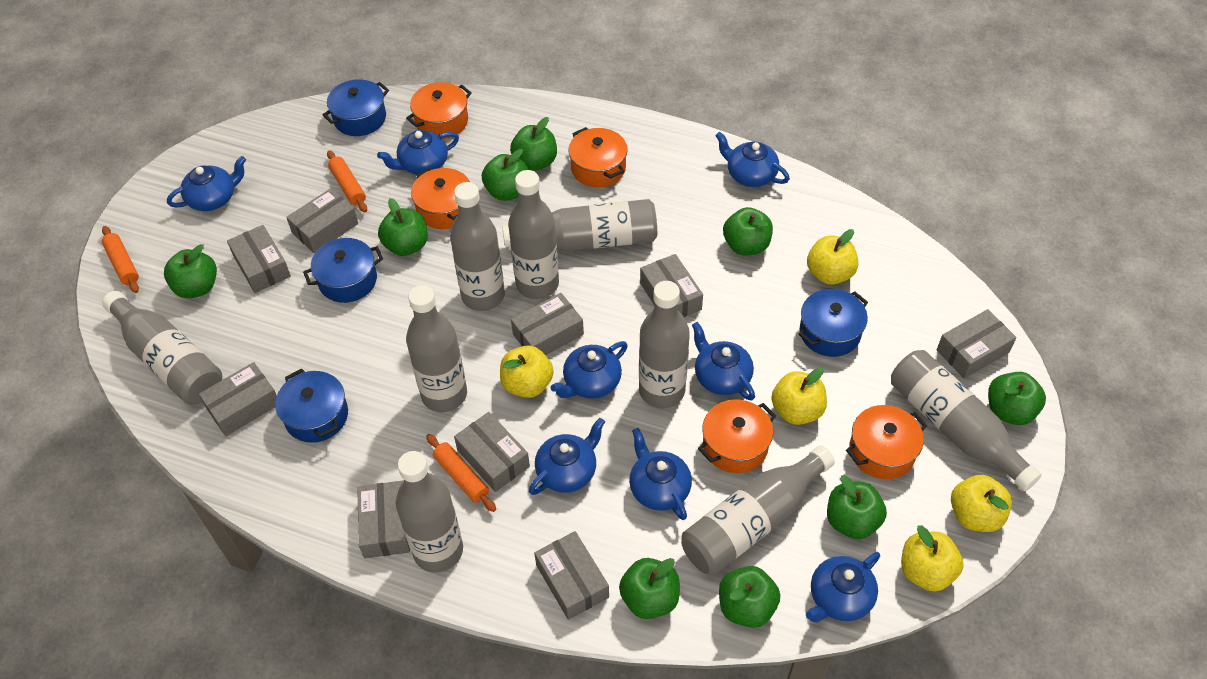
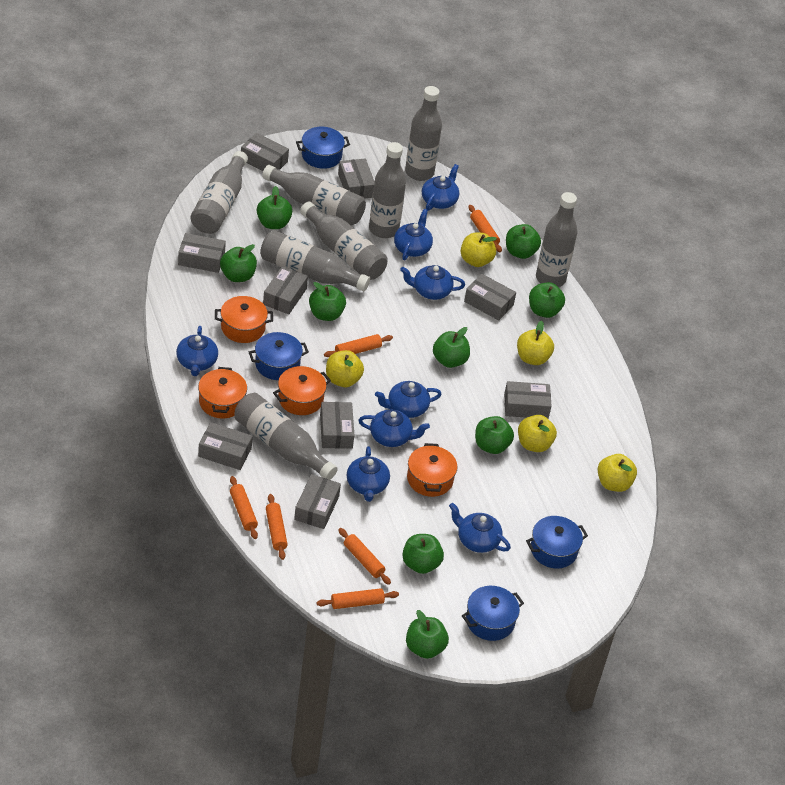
grey bottle: [102,291,222,405] [396,451,463,573] [406,285,467,412] [450,182,505,311] [503,199,657,251] [508,170,559,299] [639,281,690,408] [681,445,835,575] [891,350,1042,491] = 9 -> [191,151,248,234] [235,393,338,480] [260,230,370,291] [262,165,366,225] [300,201,388,280] [369,142,406,238] [405,86,442,181] [536,192,578,287] = 8
orange pot: [406,82,472,139] [411,168,470,229] [568,127,628,187] [698,399,776,473] [846,405,927,479] = 5 -> [198,367,247,418] [215,296,273,343] [273,366,331,415] [407,443,458,497] = 4
orange rolling pin: [102,226,139,293] [327,150,367,212] [426,434,496,512] = 3 -> [230,476,258,539] [266,494,288,560] [317,588,399,609] [324,334,393,357] [338,528,391,585] [469,205,502,252] = 6

